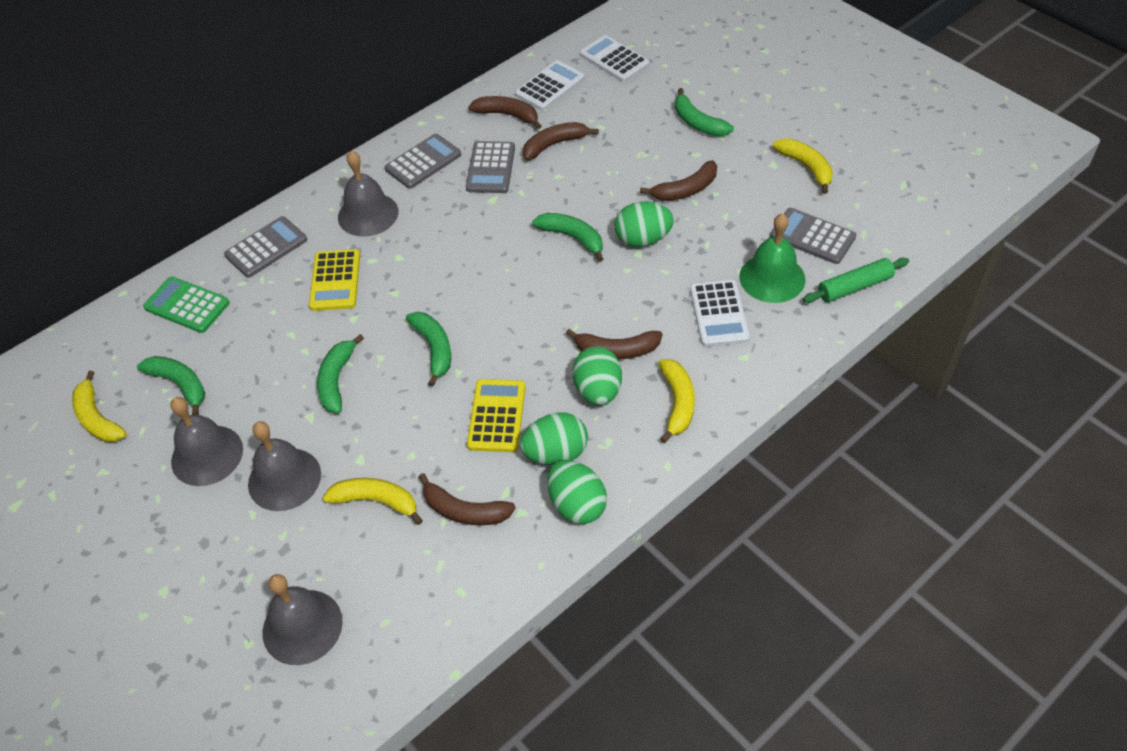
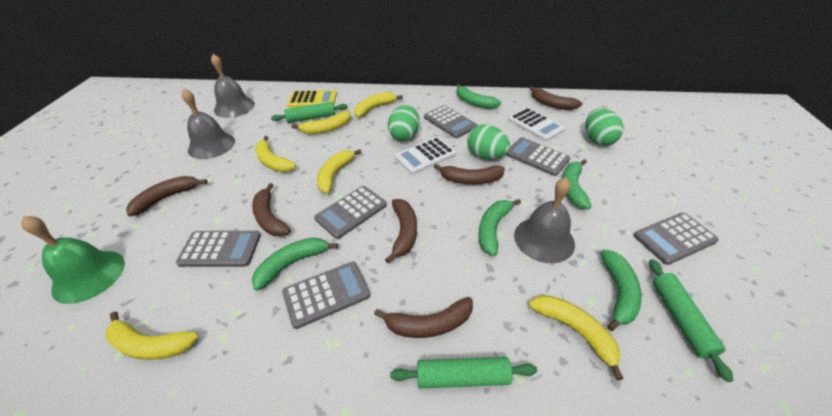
brown banana: [419,473,516,525] [468,96,541,129] [523,122,599,160] [566,329,662,360] [640,160,717,201] = 5 -> [126,176,208,217] [252,183,291,236] [374,297,473,338] [385,199,417,263] [434,164,505,185] [530,86,583,110] = 6
green calculator: [143,277,230,333] = 1 -> none = 0
green egg: [520,412,588,465] [547,460,607,524] [572,347,622,406] [615,202,674,247] = 4 -> [388,105,420,141] [467,124,510,159] [585,108,624,146] = 3
green rolling pin: [803,258,909,303] = 1 -> [271,102,348,123] [390,357,537,388] [649,259,733,382] = 3
grey bell: [170,397,243,486] [248,421,321,511] [262,574,343,665] [338,150,398,237] = 4 -> [182,89,235,159] [211,54,255,118] [514,177,575,263] = 3
grey calculator: [224,216,307,278] [385,134,461,189] [466,141,515,193] [770,208,856,264] = 4 -> [176,231,261,267] [282,262,370,329] [314,186,387,239] [424,105,477,138] [506,137,570,176] [634,213,719,265] = 6
white calculator: [515,60,585,110] [580,35,650,82] [690,280,750,347] = 3 -> [395,137,456,174] [508,108,565,141] = 2
yellow banana: [72,371,127,442] [323,478,423,525] [659,359,695,443] [773,138,833,194] = 4 -> [106,311,198,360] [255,136,296,172] [292,111,351,134] [317,149,362,194] [354,92,403,117] [529,295,624,380] = 6
yellow calculator: [309,249,360,311] [467,379,526,452] = 2 -> [287,90,337,108] = 1

